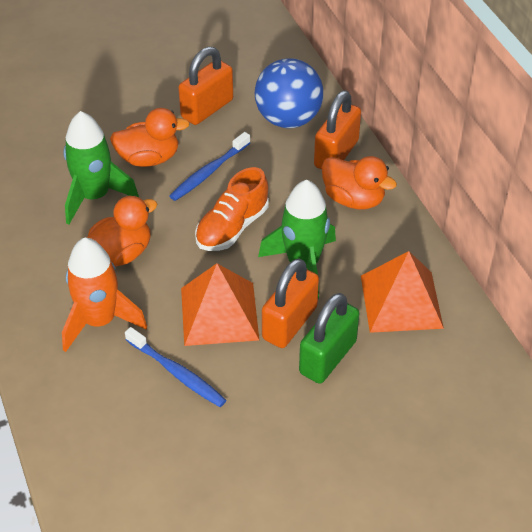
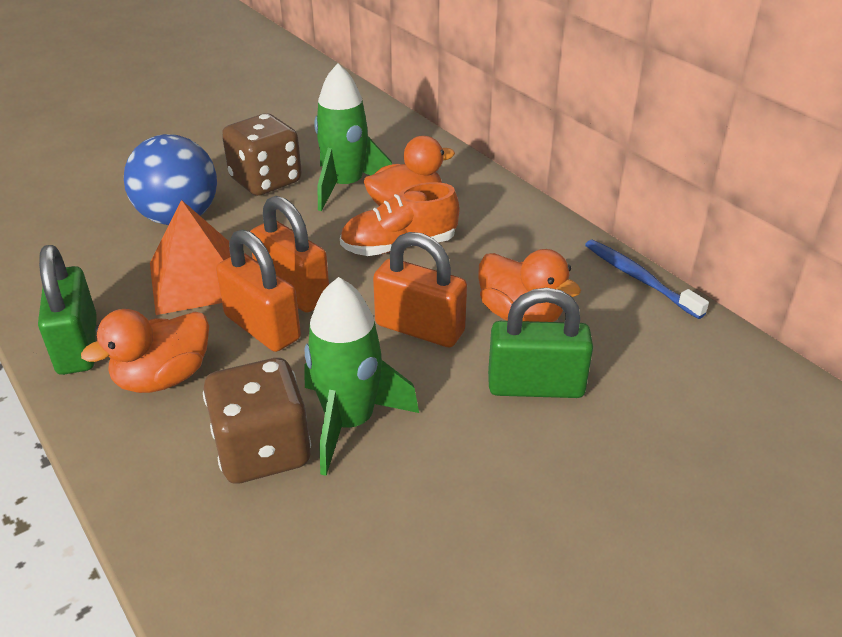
blue toothbrush: [125,327,226,407] [170,132,250,201] = 2 -> [585,240,709,319] = 1
brown dice: none = 0 -> [203,358,311,484] [222,113,302,196] = 2
green padlock: [299,293,360,384] = 1 -> [38,245,97,375] [488,288,593,398] = 2
orange pyramid: [181,264,259,346] [361,251,444,333] = 2 -> [150,200,231,315] = 1
orange rocket: [62,237,147,352] = 1 -> none = 0

